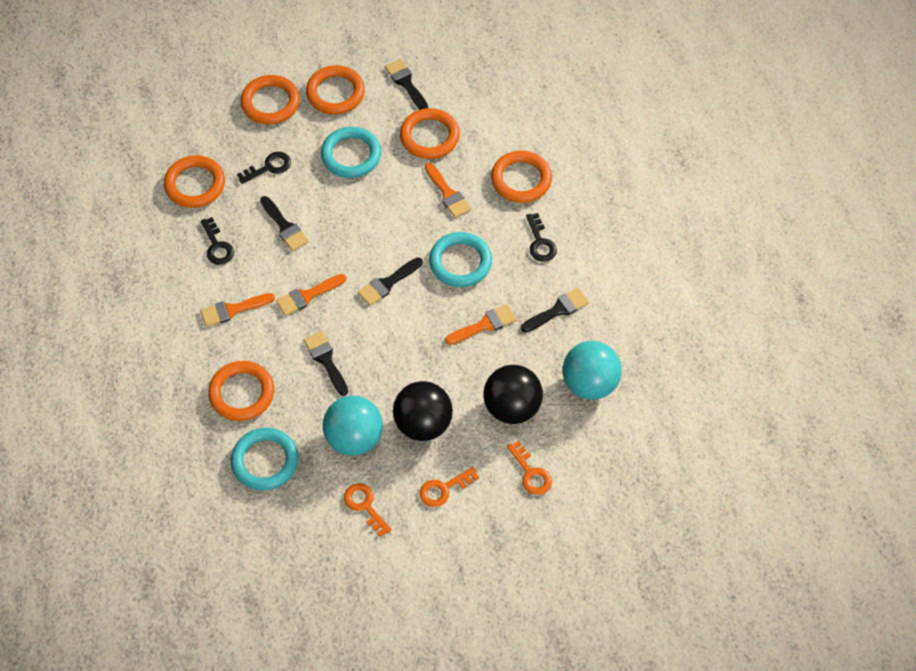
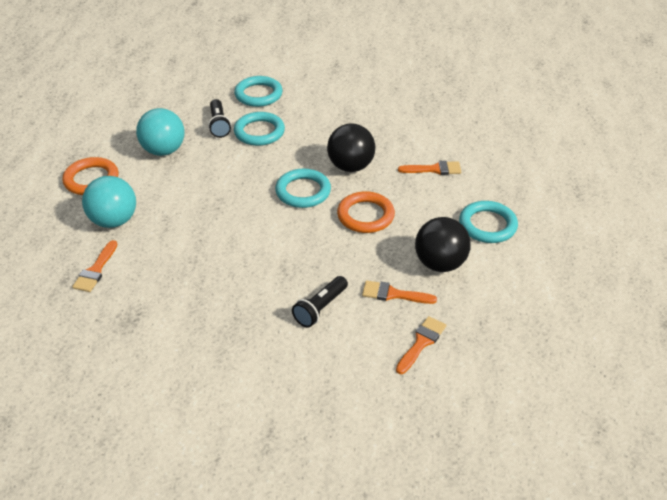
black brush: [260,196,309,251] [303,331,348,396] [358,257,422,306] [385,59,428,110] [521,288,589,332] = 5 -> none = 0
black flashlight: none = 0 -> [208,99,231,138] [292,276,348,328] = 2
black key: [201,217,234,265] [237,152,291,184] [526,213,557,262] = 3 -> none = 0
orange key: [344,483,391,537] [420,467,479,507] [507,441,552,495] = 3 -> none = 0
orange ring: [164,155,225,208] [208,361,274,421] [241,75,300,125] [306,65,365,115] [400,108,460,159] [491,151,552,203] = 6 -> [62,157,118,195] [337,191,395,233] = 2
turquoise ring: [231,428,299,491] [321,127,381,178] [429,232,492,287] = 3 -> [234,76,283,107] [234,112,285,146] [275,169,331,208] [459,201,518,243] = 4

